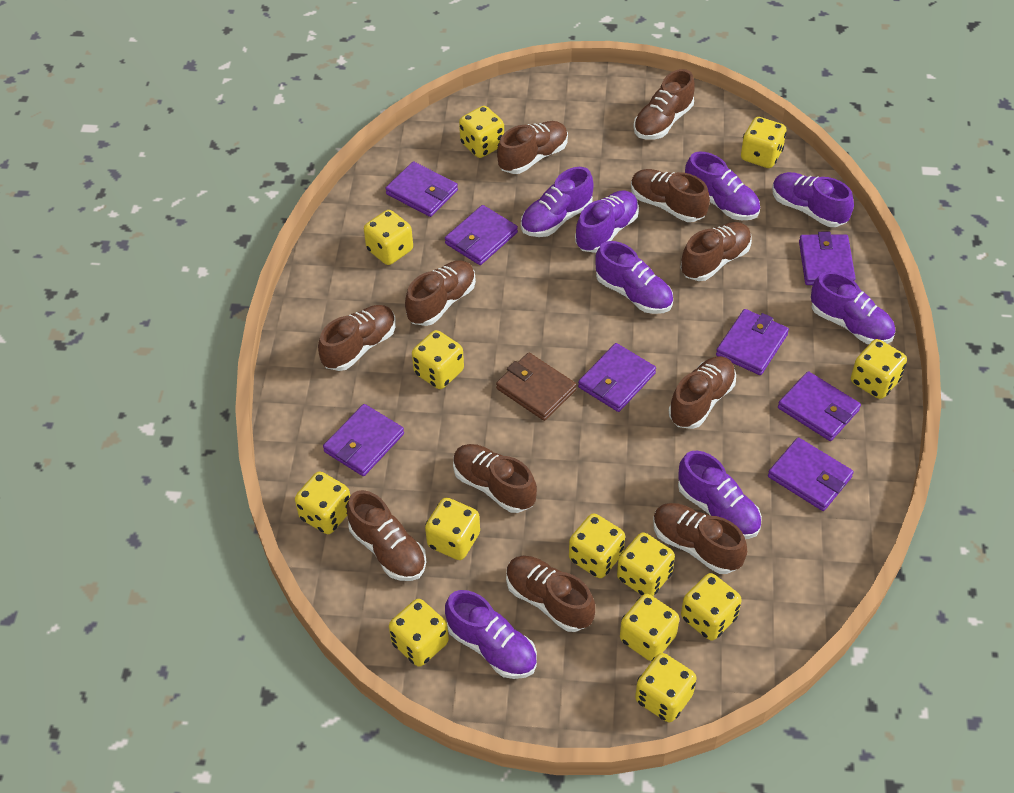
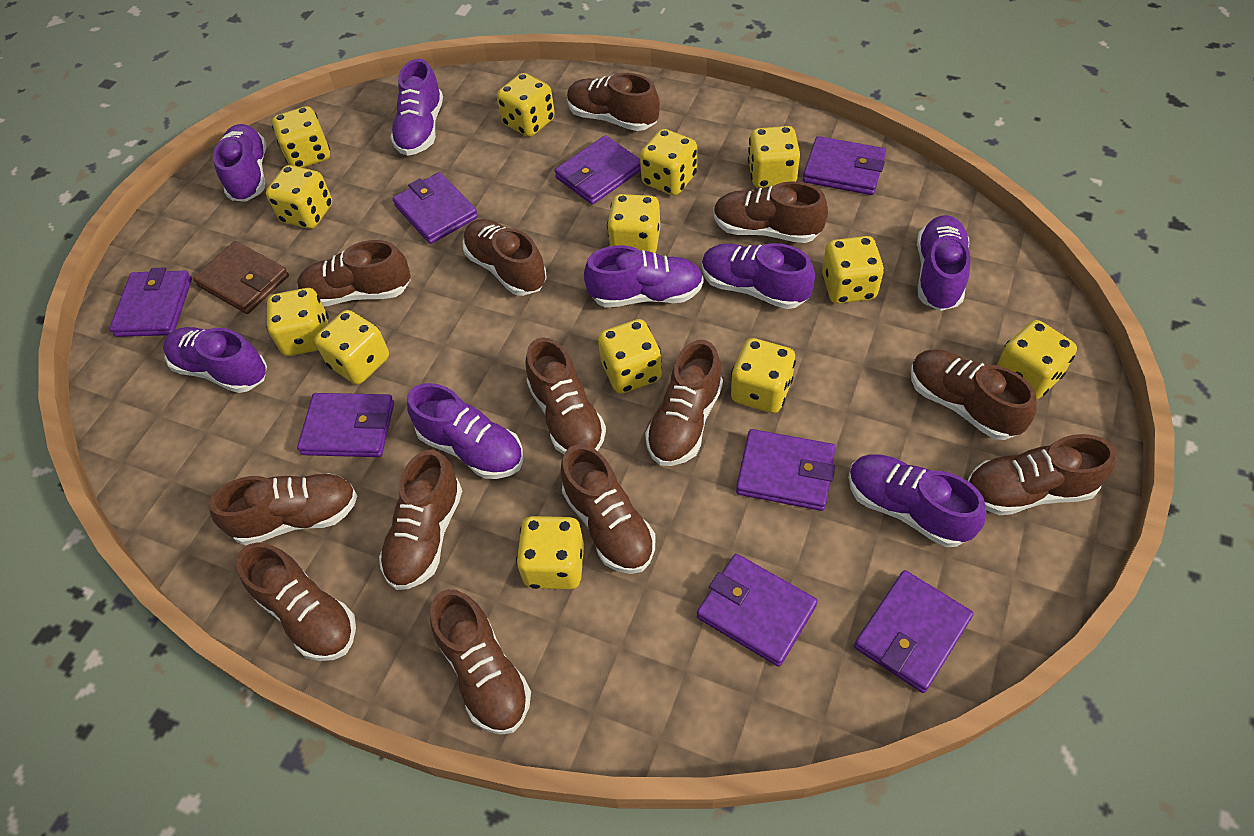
brown shoe: [318,305,396,371] [347,490,426,581] [405,260,476,326] [453,444,537,513] [497,121,568,174] [506,556,595,632] [631,169,710,222] [633,69,695,139] [653,503,747,574] [669,356,736,429] [681,222,752,281] = 11 -> [209,473,357,545] [236,542,356,661] [297,240,411,307] [379,450,462,590] [430,589,531,735] [463,219,547,296] [526,337,606,454] [561,445,656,574] [567,73,660,131] [645,340,723,466] [713,181,828,243] [911,349,1037,440] [967,434,1117,515] = 13

